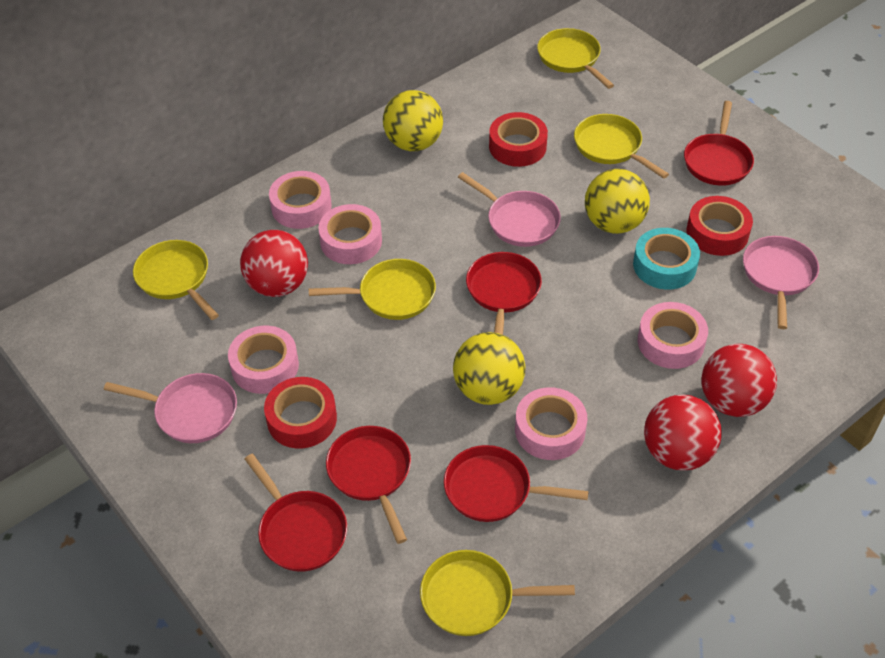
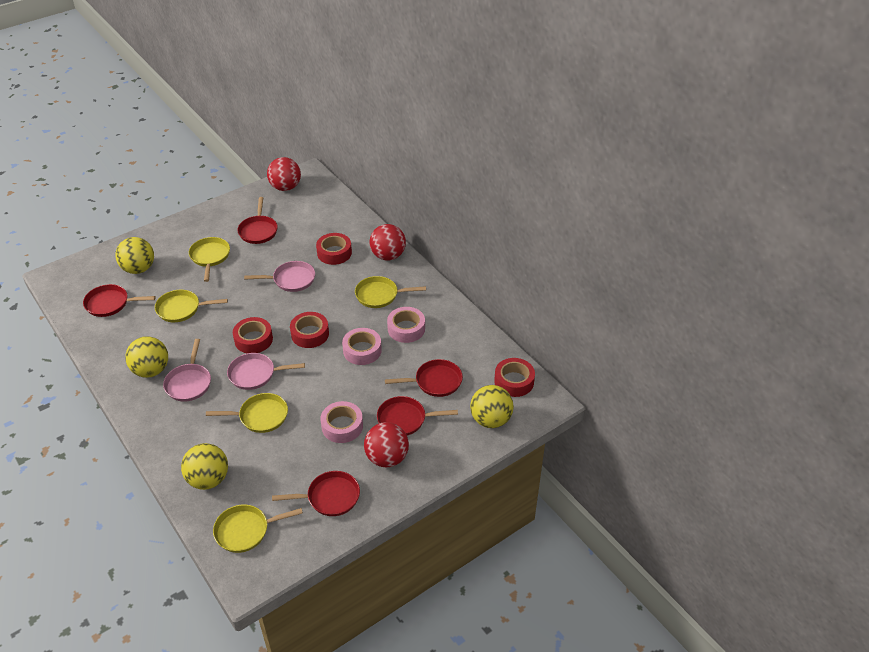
pink tape: [228,326,299,394] [269,171,332,229] [318,204,382,264] [515,387,588,460] [638,302,708,369] = 5 -> [320,401,363,443] [342,328,382,365] [387,307,425,343] = 3
red tape: [264,377,337,449] [489,112,548,167] [687,196,753,256] = 3 -> [233,317,273,353] [290,312,329,348] [316,233,352,265] [494,358,535,397] = 4
turquoise tape: [633,228,700,290] = 1 -> none = 0
yellow ball: [383,90,443,151] [453,332,526,405] [585,169,650,234] = 3 -> [115,237,154,274] [125,336,168,378] [181,443,228,490] [470,385,514,428] = 4

